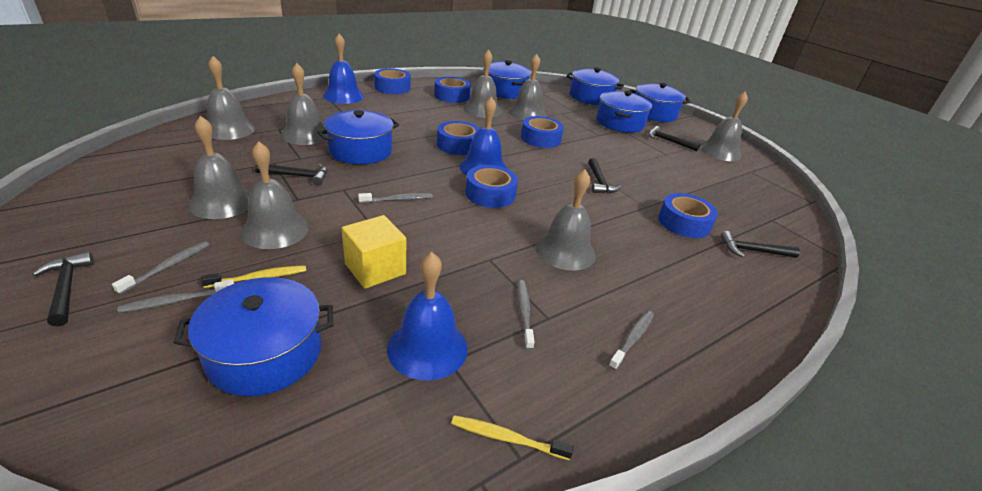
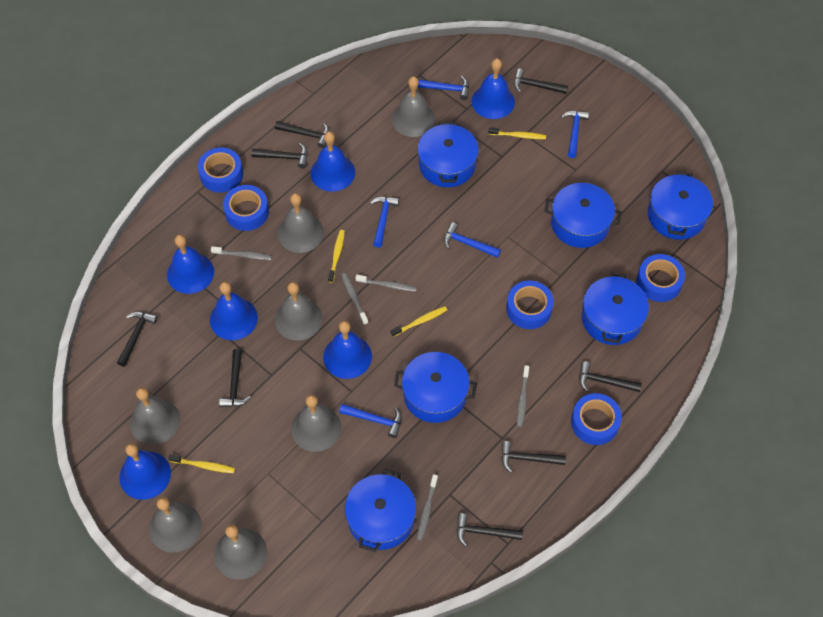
black hammer: [32,252,94,327] [255,164,327,186] [588,158,621,193] [648,126,700,151] [721,231,800,258] = 5 -> [117,312,158,367] [219,349,251,407] [251,143,308,168] [275,121,330,148] [456,513,523,547] [501,441,566,473] [514,69,568,94] [579,361,642,392] = 8
blue bell: [323,34,364,104] [387,252,468,381] [460,97,507,175] = 3 -> [119,443,171,500] [167,234,214,294] [210,282,258,340] [310,131,355,192] [323,321,372,379] [471,58,515,119] = 6
blue hammer: none = 0 -> [339,404,402,438] [370,197,399,248] [417,76,469,100] [444,222,501,258] [561,111,589,158] = 5
blue tape: [374,68,411,94] [434,77,471,103] [437,121,480,155] [465,165,518,208] [521,116,564,148] [658,193,718,238] = 6 -> [198,148,243,193] [223,185,269,231] [506,281,554,329] [571,393,622,445] [636,254,685,302] = 5
grey bell: [188,116,250,219] [207,56,255,140] [240,141,309,249] [281,63,327,145] [463,49,502,118] [509,54,547,120] [535,169,596,271] [700,91,748,161] = 8 -> [130,387,180,445] [149,497,202,553] [214,524,267,580] [275,282,323,341] [278,193,324,253] [291,395,341,452] [392,76,435,137] = 7
yellow cube: [342,215,406,289] = 1 -> none = 0
yellow toothbrush: [201,265,306,288] [451,415,574,460] = 2 -> [168,455,235,473] [328,230,345,283] [390,306,447,337] [488,128,546,139] = 4

